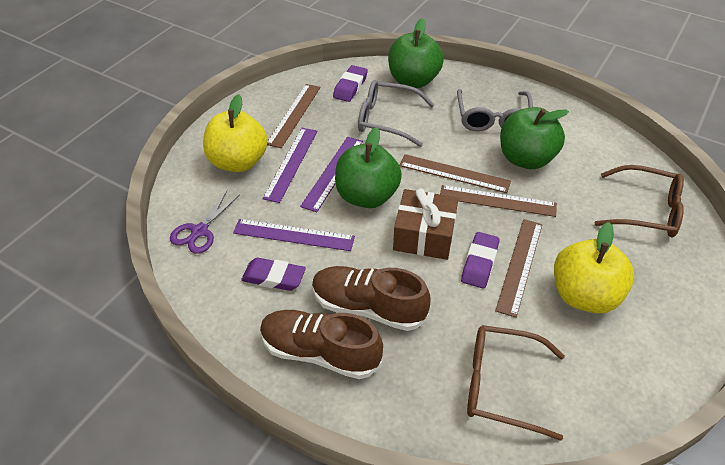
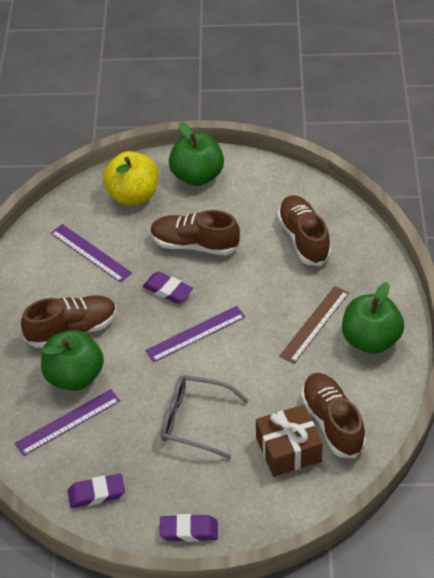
brown glasses: [467,325,565,441] [595,165,684,237] = 2 -> none = 0
brown ruler: [267,84,321,148] [399,154,511,193] [440,185,557,217] [495,219,542,318] = 4 -> [280,286,349,363] = 1
brown shoe: [260,310,383,379] [312,266,431,331] = 2 -> [21,295,117,348] [150,210,240,255] [277,195,331,266] [301,373,366,458] = 4
grey glasses: [358,80,435,147] [457,89,533,131] = 2 -> [161,375,249,459] = 1
purple scissors: [170,191,240,254] = 1 -> none = 0
yellow apple: [203,94,268,172] [554,222,634,314] = 2 -> [103,151,158,205] = 1

